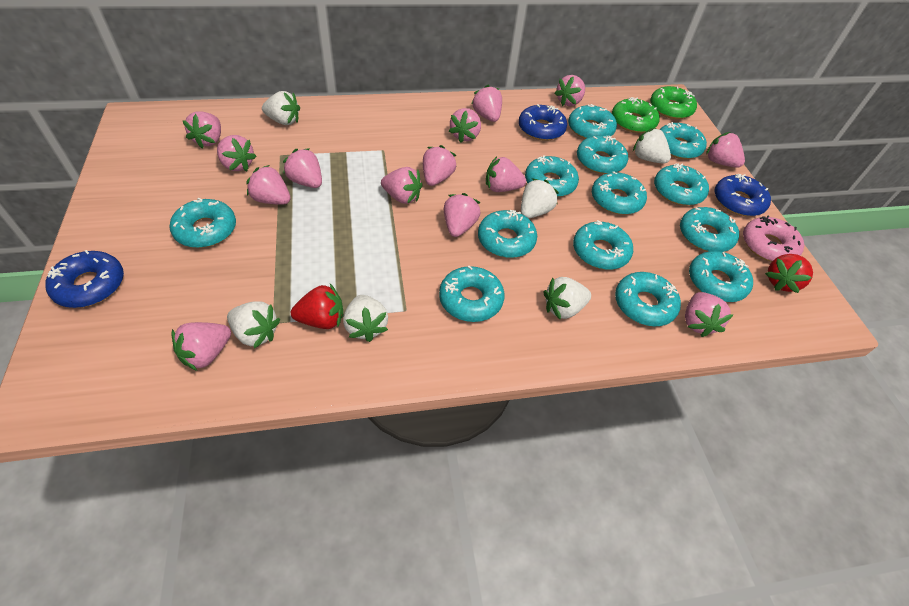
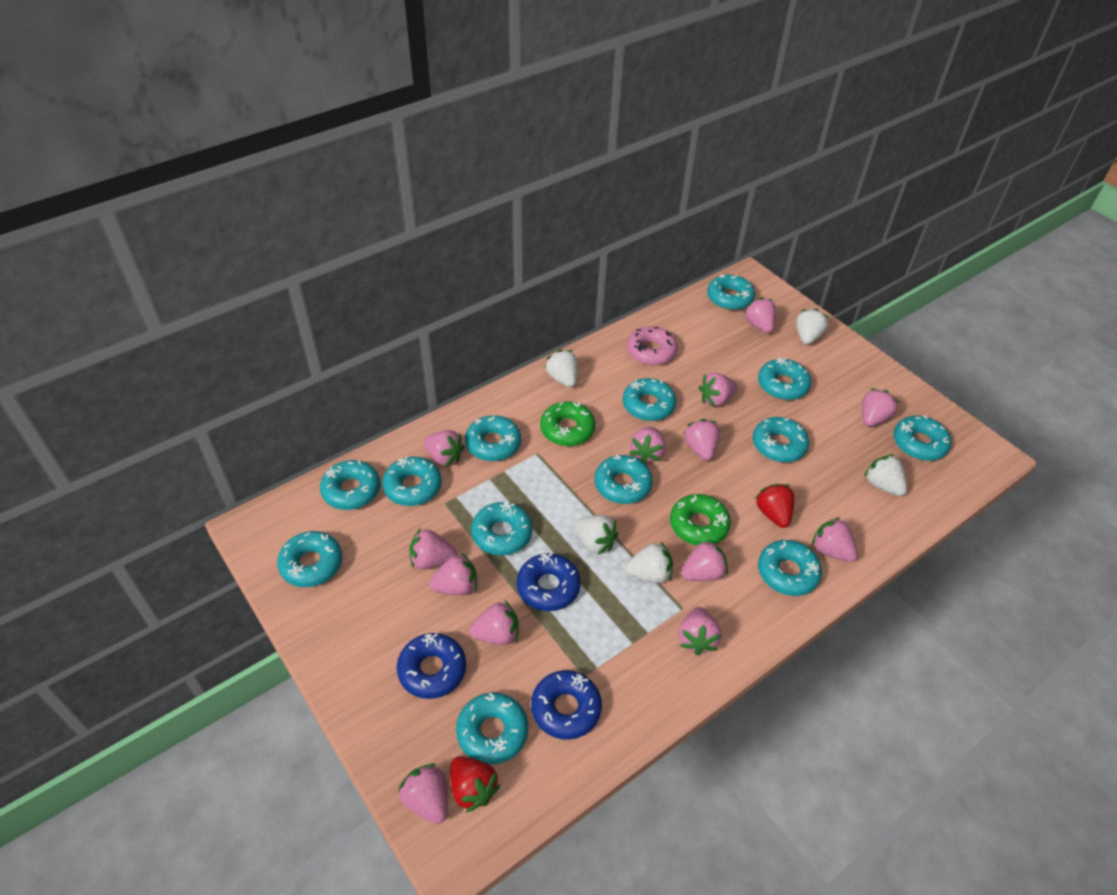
pink strawberry: [172,322,231,371] [182,111,221,148] [217,135,257,171] [246,165,291,205] [283,148,322,188] [381,167,423,204] [423,145,457,186] [444,193,481,237] [449,108,481,143] [471,84,502,122] [486,156,526,192] [554,75,585,106] [685,292,733,337] [706,132,745,168] = 14 -> [398,764,448,824] [409,528,457,570] [424,430,465,467] [429,552,477,595] [469,601,519,645] [629,427,666,463] [679,607,721,655] [681,539,728,581] [684,419,720,461] [698,373,738,407] [744,297,776,333] [811,517,858,562] [862,388,899,427] = 13
white strawberry: [227,301,281,348] [262,91,300,125] [343,295,388,342] [521,178,559,219] [543,277,591,320] [633,128,671,164] = 6 -> [545,350,578,388] [574,515,618,555] [625,542,673,583] [796,309,829,345] [864,454,907,496] = 5

